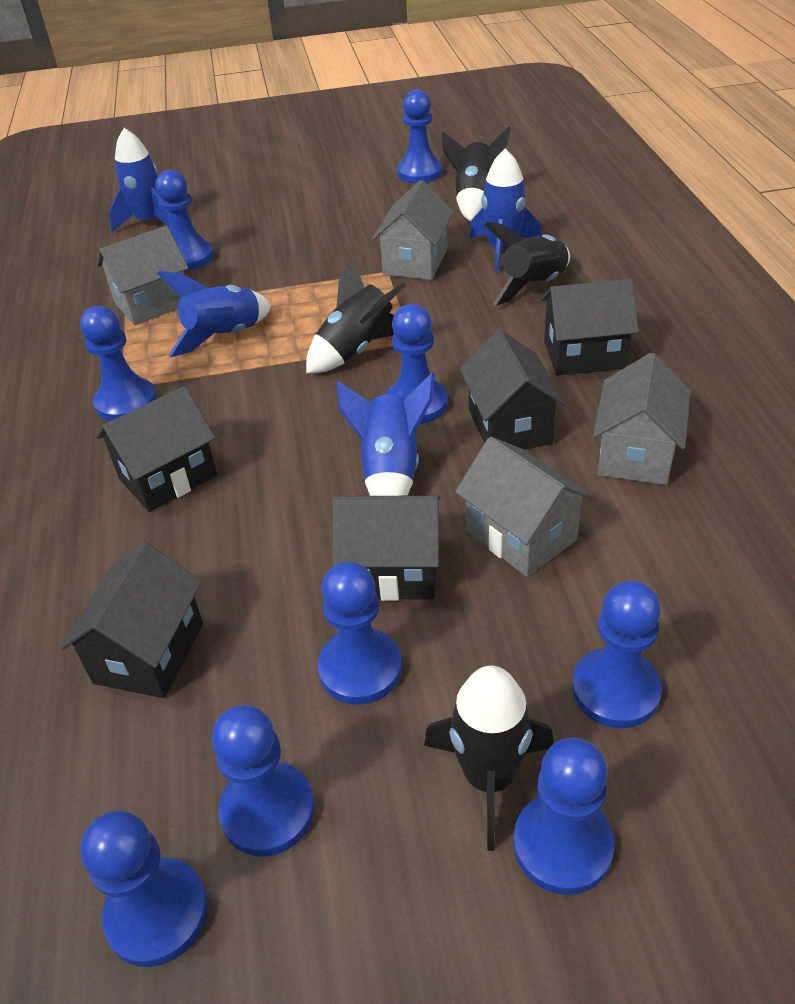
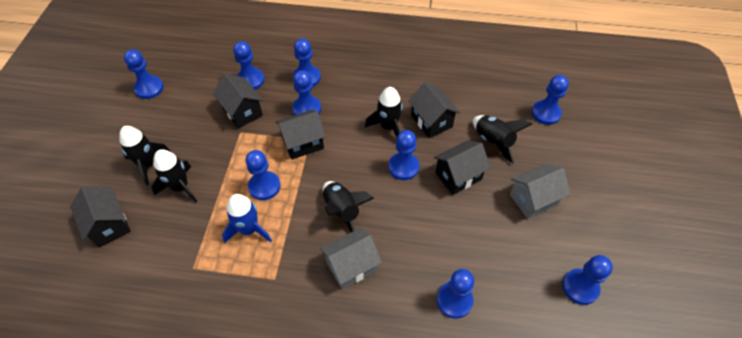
black rocket: [306,259,406,373] [424,666,554,851] [442,126,511,222] [485,222,570,306] = 4 -> [119,126,171,186] [151,149,197,203] [323,181,374,232] [365,87,403,138] [473,115,532,164] = 5
blue rocket: [109,128,170,232] [157,271,271,357] [336,373,435,496] [469,148,542,272] = 4 -> [222,194,272,243] = 1
grey house: [97,226,189,325] [372,180,454,280] [455,437,593,577] [593,353,691,485] = 4 -> [320,228,382,290] [510,164,570,219] = 2

